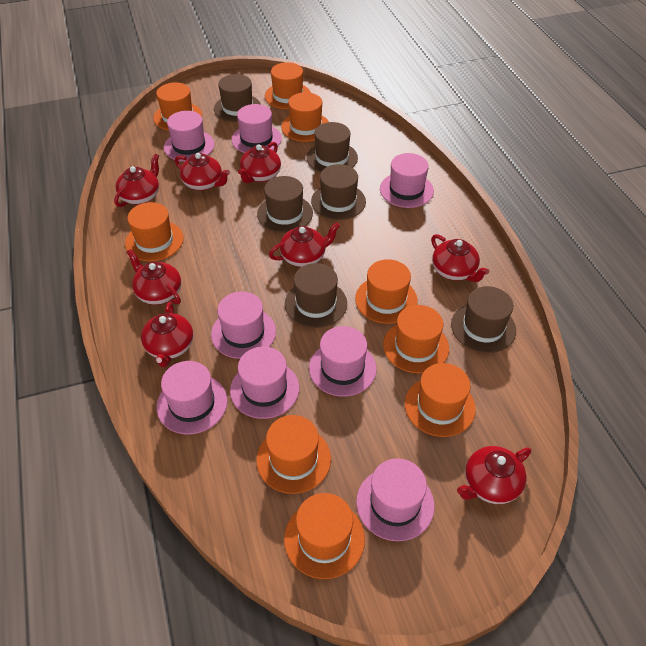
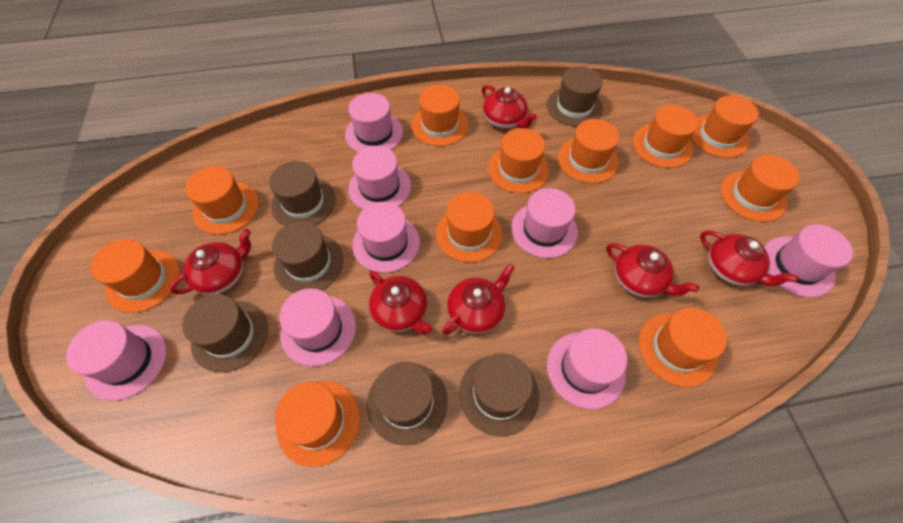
orange hat: [125,202,184,262] [153,82,202,131] [256,415,331,494] [265,62,311,109] [281,92,329,142] [284,493,365,579] [355,259,418,324] [383,305,449,373] [405,363,476,437] = 9 -> [91,239,180,313] [185,166,259,235] [275,381,360,467] [412,85,469,146] [436,192,502,262] [488,128,549,193] [558,119,619,183] [633,105,699,168] [639,308,727,387] [691,95,759,158] [720,155,800,222] = 11
red teapot: [114,153,159,207] [127,249,181,305] [141,302,193,367] [175,153,230,191] [238,142,281,183] [269,222,340,267] [431,234,489,282] [457,446,531,504] = 8 -> [170,229,251,295] [369,271,433,335] [442,264,515,335] [482,85,537,129] [606,243,699,297] [700,231,798,286] = 6

